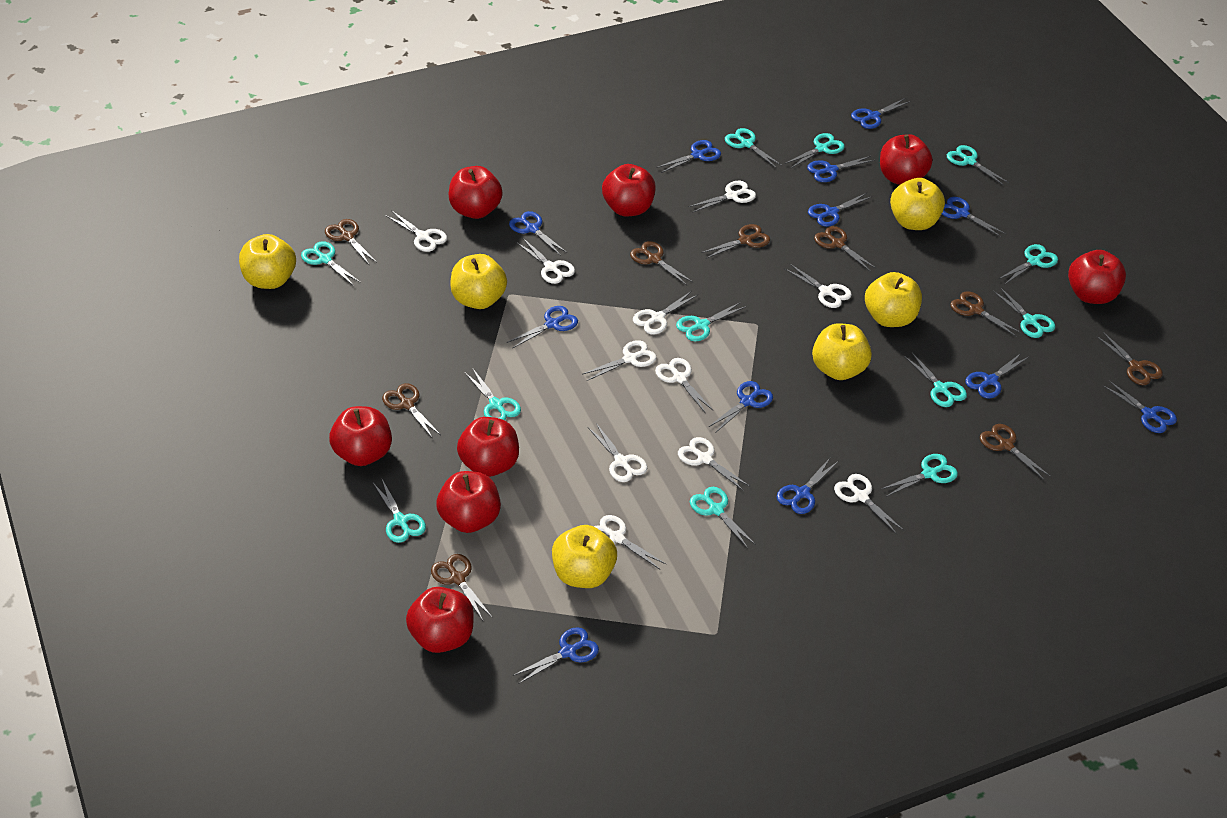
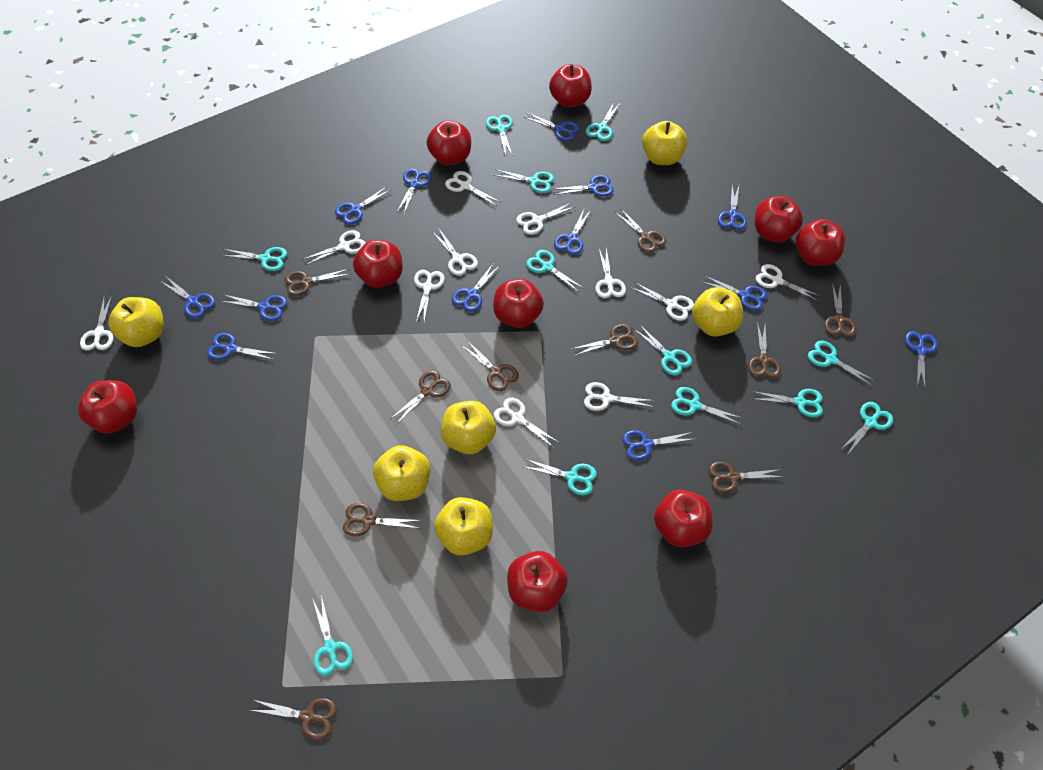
blue scissors: [507,306,578,349] [509,211,567,256] [513,627,599,684] [656,140,721,173] [709,381,773,432] [776,458,839,514] [807,156,875,182] [808,193,873,227] [851,98,911,129] [942,197,1006,237] [965,353,1029,398] [1103,381,1177,433] = 12 -> [160,277,215,318] [207,333,277,360] [220,294,287,321] [335,186,391,224] [397,168,431,214] [452,263,499,312] [523,112,580,141] [554,175,614,197] [554,209,591,255] [622,430,694,461] [701,276,767,311] [718,186,747,230] [905,331,938,388] = 13
brown scissors: [325,219,377,264] [382,383,441,439] [431,554,492,620] [630,241,693,285] [701,224,770,258] [814,226,876,271] [950,291,1021,337] [980,424,1051,480] [1096,332,1163,385] = 9 -> [250,698,337,740] [284,269,350,296] [343,503,422,537] [390,370,451,423] [461,342,519,391] [571,324,638,356] [615,208,666,253] [709,462,783,493] [748,322,781,378] [824,283,856,337] = 10
red apple: [329,406,392,466] [406,587,474,653] [436,471,501,533] [449,166,503,219] [457,417,519,477] [602,164,655,216] [880,134,933,185] [1068,250,1126,304] = 8 -> [78,380,137,434] [353,240,403,288] [427,120,471,165] [493,279,544,328] [507,551,568,612] [549,64,592,108] [654,490,713,547] [755,196,803,242] [796,219,845,266] = 9

